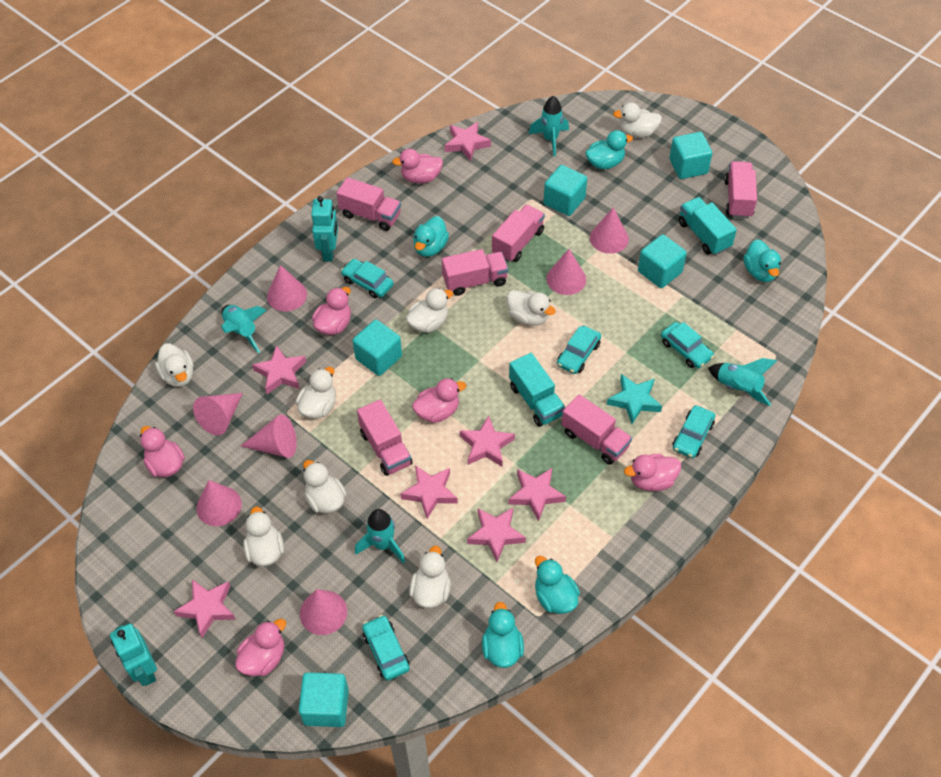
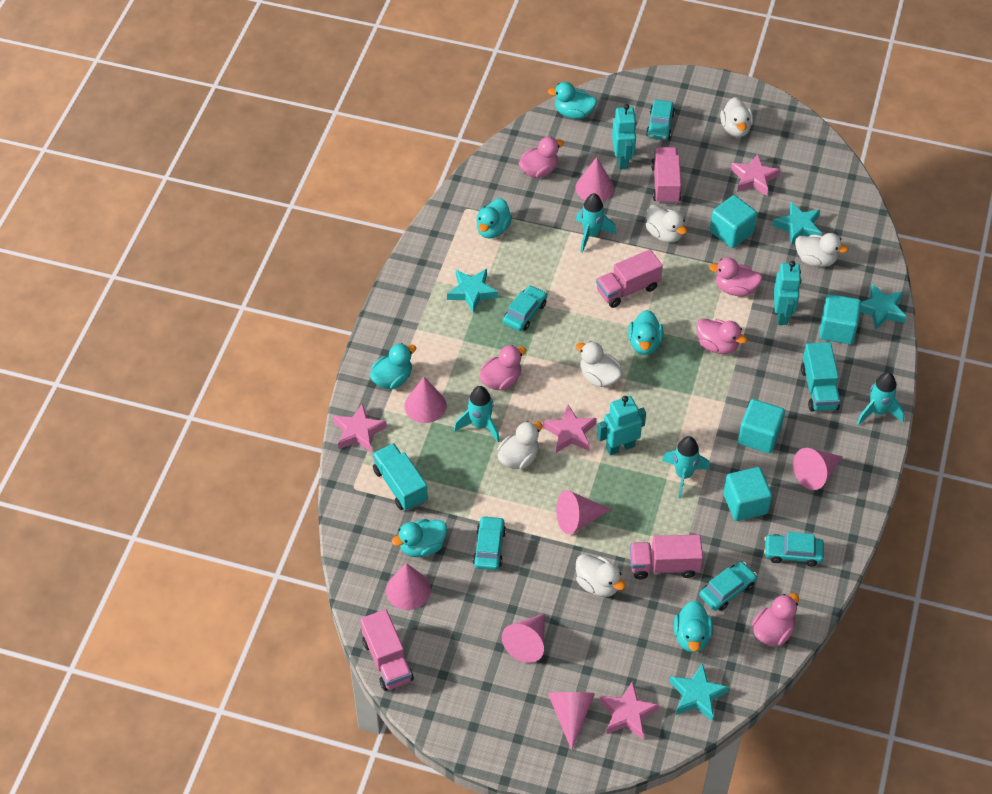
pink duck: [140,426,185,477] [235,619,286,676] [312,287,351,335] [392,149,443,183] [412,378,466,423] [624,454,681,491] = 6 -> [479,345,526,390] [518,137,564,178] [696,318,747,354] [709,257,763,297] [752,593,799,646] = 5
pink star: [174,580,236,638] [252,345,306,394] [400,466,458,519] [445,122,491,161] [460,415,515,467] [467,508,526,562] [509,468,566,521] = 7 -> [333,403,387,452] [543,405,597,453] [600,681,659,740] [731,154,780,196] = 4
pink truck: [336,177,401,231] [357,400,413,476] [442,249,508,296] [492,205,545,262] [561,394,632,465] [724,161,757,218] = 6 -> [360,609,414,691] [596,249,663,308] [630,535,703,579] [651,147,681,204] = 4
turquoise cube: [299,672,349,727] [353,320,402,376] [544,165,587,216] [638,234,687,288] [669,132,712,179] = 5 -> [710,195,757,248] [723,467,772,521] [738,399,785,454] [819,294,861,344] = 4
turquoise duck: [413,216,449,257] [482,602,524,668] [535,556,580,614] [585,130,633,169] [744,239,781,282] = 5 -> [370,343,416,389] [392,519,447,557] [476,198,512,239] [548,82,597,119] [628,310,663,355] [674,600,713,653] = 6
turquoise robot: [110,624,157,686] [311,196,338,261] = 2 -> [597,396,646,455] [612,104,637,169] [774,261,801,325] = 3
turquoise star: [607,374,662,424] = 1 -> [447,269,498,313] [669,663,729,721] [772,202,822,245] [860,284,907,330] = 4
white duck: [155,343,194,387] [243,506,284,567] [296,367,336,419] [303,460,347,514] [406,288,453,333] [409,545,451,608] [507,290,556,326] [613,102,662,138] = 8 -> [498,421,543,469] [576,341,623,387] [576,554,626,597] [646,204,687,243] [720,97,753,137] [795,233,848,267] = 6

